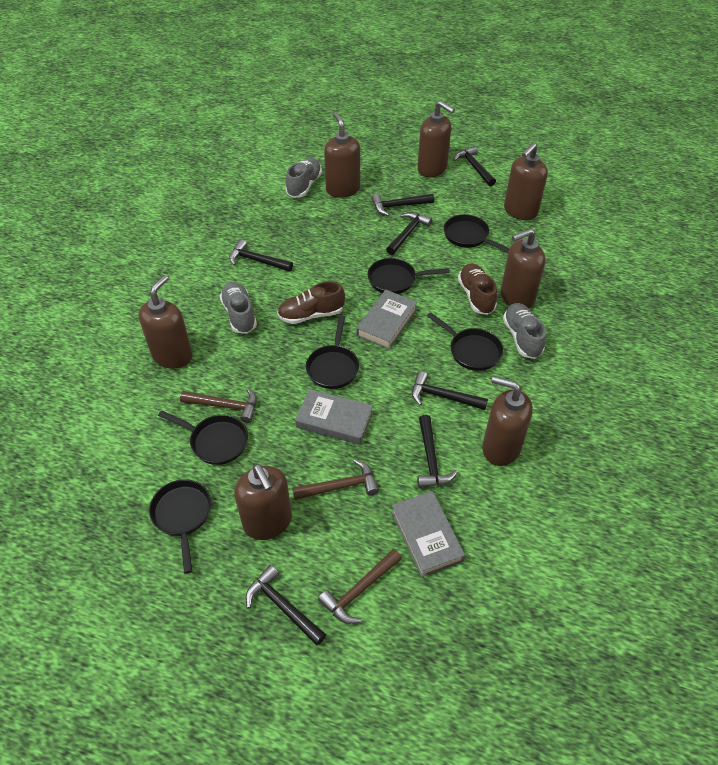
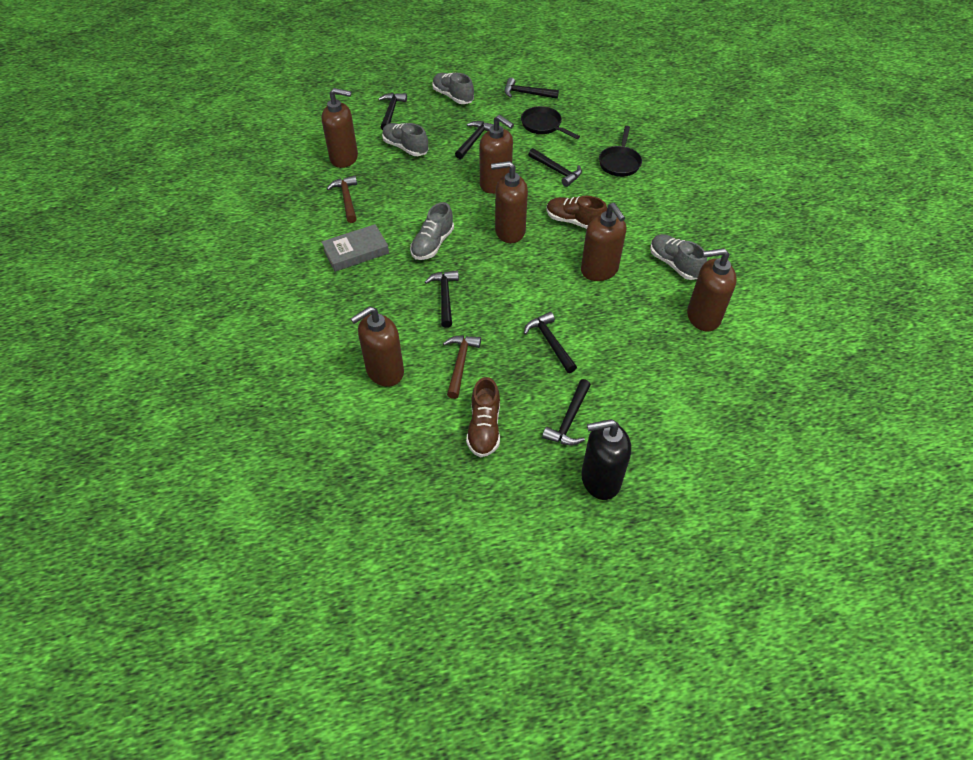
black pan: [149,479,211,574] [158,410,248,465] [306,316,359,389] [368,258,450,294] [427,312,503,371] [444,214,510,253] = 6 -> [521,106,580,139] [599,126,642,177] = 2
black soap dispenser: none = 0 -> [581,419,631,500] = 1
brown hammer: [180,388,257,423] [292,459,379,500] [318,549,402,624] = 3 -> [327,176,357,223] [443,335,481,399] = 2
brown soap dispenser: [138,275,193,369] [234,464,292,540] [324,112,360,198] [417,101,455,177] [482,376,533,466] [501,229,545,308] [504,143,548,220] = 7 -> [322,88,358,168] [350,306,404,387] [479,115,514,194] [491,161,528,243] [581,203,626,281] [687,248,737,332] = 6
grey book: [295,389,373,445] [356,290,417,349] [391,491,465,577] = 3 -> [322,224,389,272] = 1
grey shoe: [220,282,257,334] [285,158,322,198] [503,303,546,359] = 3 -> [382,123,428,156] [410,202,454,260] [432,73,474,104] [650,234,707,280] = 4

